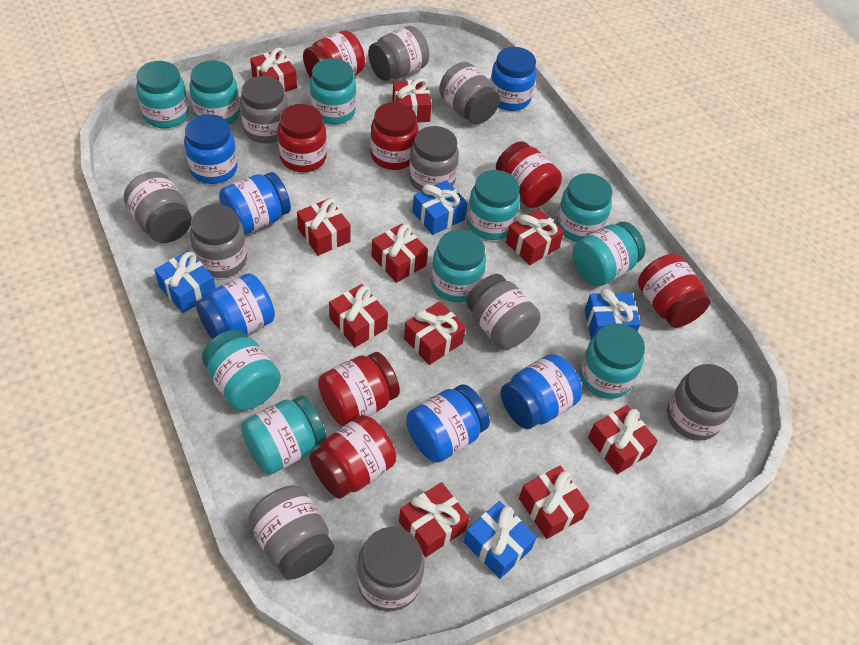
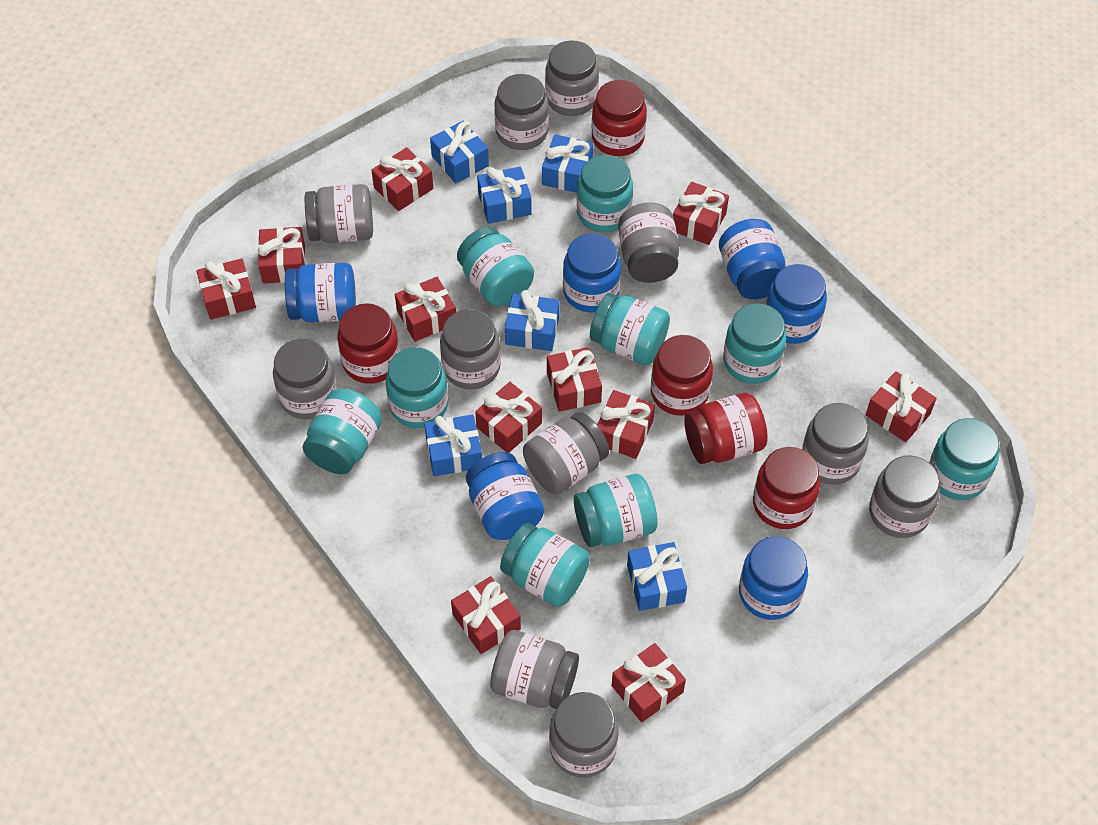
blue gift: [154,250,216,313] [412,180,468,235] [464,501,537,579] [585,289,641,339] = 4 -> [424,414,482,476] [430,121,489,183] [477,166,532,224] [505,290,559,351] [542,134,593,193] [627,542,687,611] = 6
grey jar: [124,172,192,243] [190,204,247,278] [240,76,288,144] [248,486,334,580] [357,527,425,612] [368,26,429,81] [409,126,459,192] [439,62,500,124] [466,274,541,349] [667,364,738,441] = 10 -> [273,339,337,420] [305,184,373,243] [440,309,501,390] [490,630,579,709] [494,74,549,150] [523,412,609,494] [545,40,599,116] [549,692,618,778] [618,202,679,283] [802,403,869,485] [869,455,940,538] = 11
red gift: [250,48,297,93] [297,198,350,256] [329,284,388,347] [372,223,428,283] [392,78,432,123] [399,482,469,557] [404,301,466,365] [506,209,564,265] [519,466,589,539] [588,405,658,474] = 10 -> [196,259,256,320] [258,227,306,284] [371,147,433,211] [395,277,456,342] [451,576,521,654] [475,382,542,453] [547,347,602,412] [597,390,655,459] [612,643,686,722] [673,182,729,245] [866,371,937,442] = 11
red jar: [277,104,327,172] [303,30,365,78] [310,415,396,499] [318,352,400,426] [370,102,418,170] [496,141,562,208] [638,254,710,328] = 7 -> [337,303,400,384] [592,80,647,156] [651,335,713,416] [684,393,768,464] [753,447,820,529] = 5
turquoise jar: [136,61,189,128] [189,60,240,125] [202,329,281,410] [241,395,326,475] [310,58,356,125] [431,229,486,302] [467,170,520,240] [556,173,612,242] [573,222,646,286] [580,323,645,399] = 10 -> [303,389,382,475] [386,347,448,428] [457,227,534,306] [500,523,590,607] [574,474,658,547] [577,155,633,232] [590,293,670,365] [723,303,786,384] [929,418,1000,500] = 9

